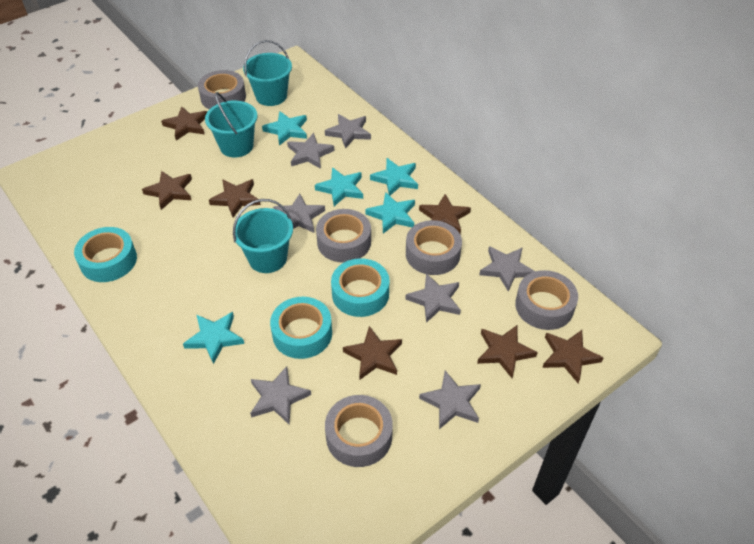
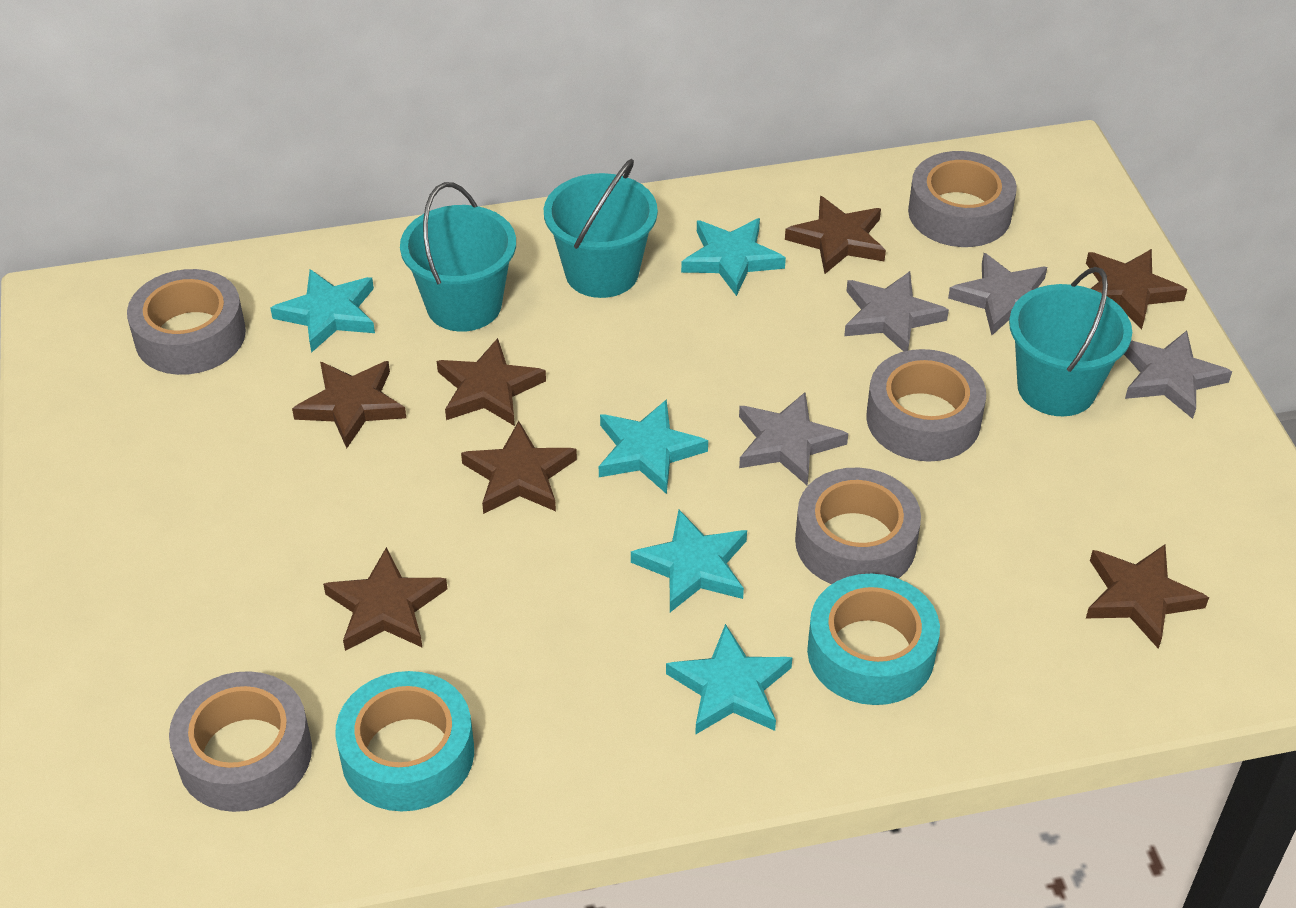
grey star: [250,366,311,425] [273,194,325,233] [287,133,335,169] [325,114,371,149] [405,273,461,323] [419,371,481,429] [479,246,535,291] = 7 -> [739,392,848,486] [844,271,949,352] [948,253,1047,336] [1124,331,1232,419] = 4
turquoise tape: [74,227,137,282] [270,297,332,359] [331,258,389,317] = 3 -> [336,671,474,811] [807,574,940,705] = 2

